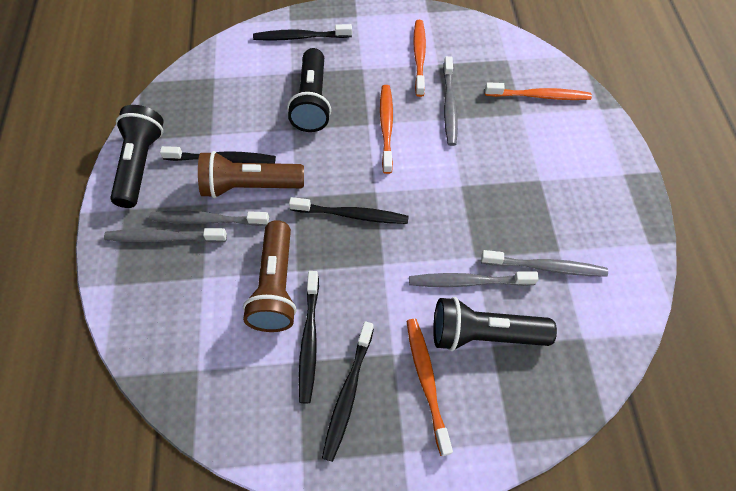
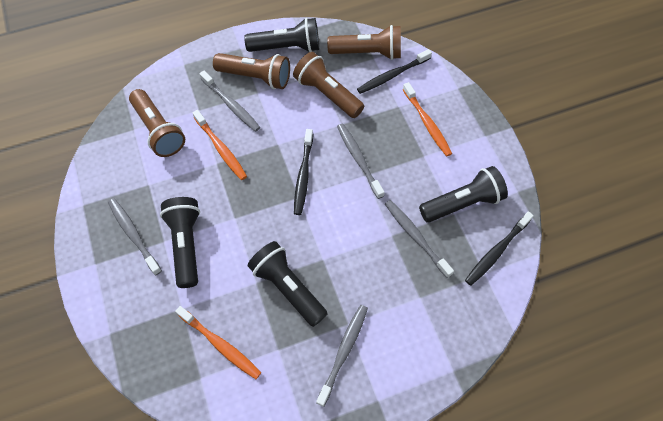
black flashlight: [110,105,163,208] [287,48,331,132] [433,297,557,351] = 3 -> [160,197,200,288] [244,18,319,52] [248,241,328,327] [419,166,508,223] = 4
black toothbrush: [160,146,276,164] [253,24,352,41] [289,197,409,224] [299,271,319,403] [322,321,374,462] = 5 -> [294,129,313,215] [357,49,432,94] [465,211,534,286] = 3
brown flashlight: [198,151,304,198] [243,220,297,332] = 2 -> [129,89,185,157] [213,53,290,89] [293,52,364,118] [327,25,401,60] = 4
orange toothbrush: [380,85,393,174] [406,319,453,456] [413,20,426,97] [485,82,592,100] = 4 -> [175,306,261,379] [192,110,247,180] [402,82,452,157] = 3

